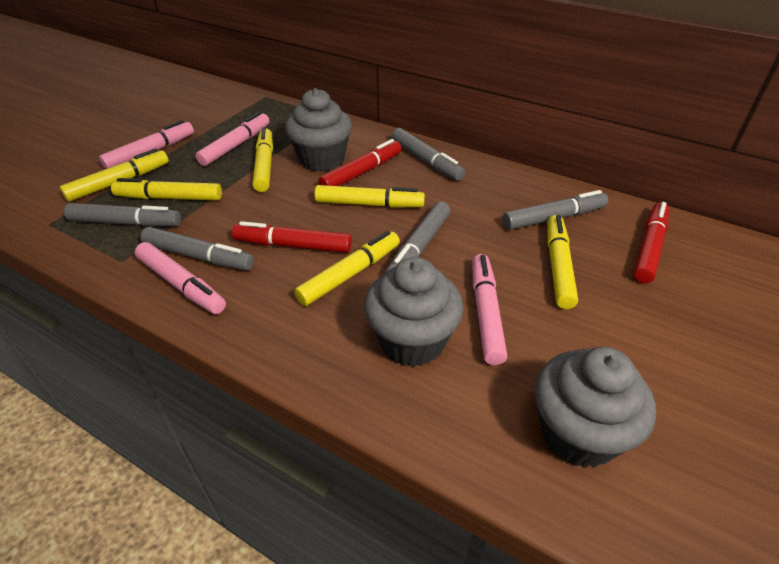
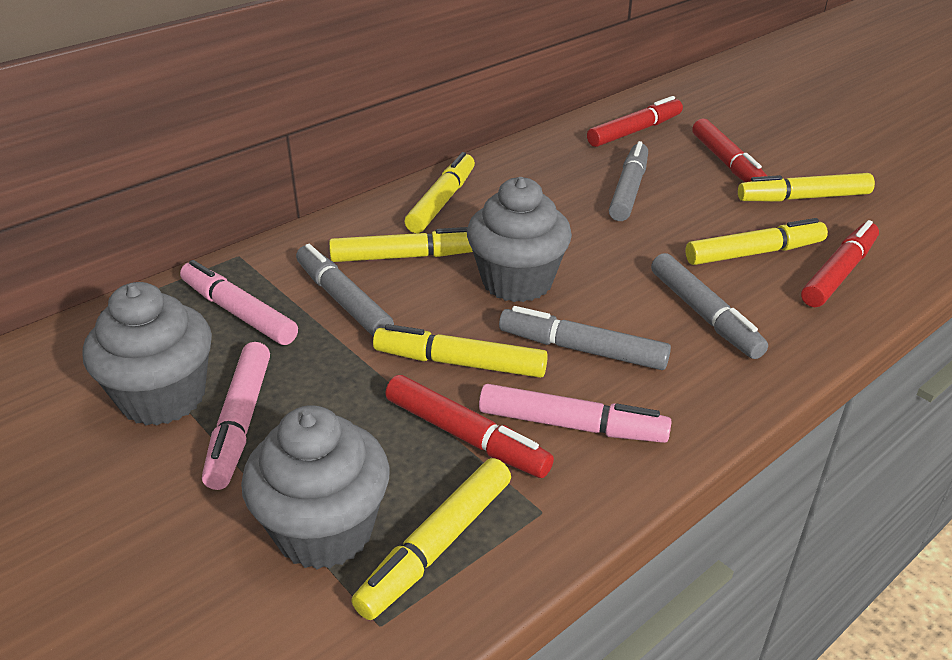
grey marker: [64,203,181,227] [141,227,254,271] [385,201,451,273] [392,128,465,181] [503,190,608,230] = 5 -> [296,244,394,337] [499,306,671,370] [609,141,648,221] [651,253,768,359] = 4
pink marker: [99,120,194,169] [135,242,226,314] [195,112,270,166] [472,254,507,365] = 4 -> [180,260,298,345] [202,342,270,490] [479,384,672,443] = 3
red marker: [232,221,352,253] [319,139,402,186] [633,202,669,283] = 3 -> [385,375,554,478] [587,96,683,147] [692,119,767,182] [801,220,879,307] = 4

